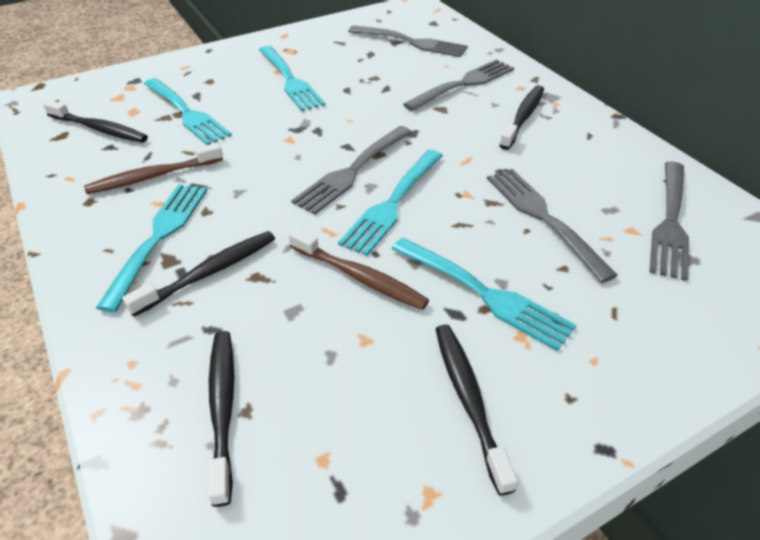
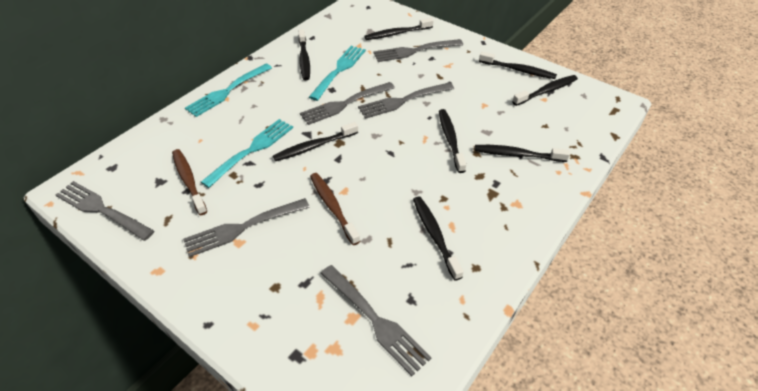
black toothbrush: [43,100,148,143] [122,231,275,317] [208,331,234,507] [435,325,518,496] [499,85,544,150] = 5 -> [273,122,358,161] [299,29,310,80] [364,18,433,40] [413,196,463,281] [439,109,466,173] [474,145,570,162] [479,52,557,79] [512,75,578,106] = 8
grey fork: [291,126,412,215] [348,25,468,57] [403,59,514,111] [487,169,618,283] [649,161,689,281] = 5 -> [56,181,154,241] [183,198,310,257] [300,82,395,125] [320,265,432,376] [358,82,454,119] [374,39,463,62] = 6
turquoise fork: [96,184,207,312] [144,78,232,145] [259,46,325,111] [338,150,443,256] [392,237,577,351] = 5 -> [185,64,272,117] [201,119,293,188] [309,46,366,101] = 3

